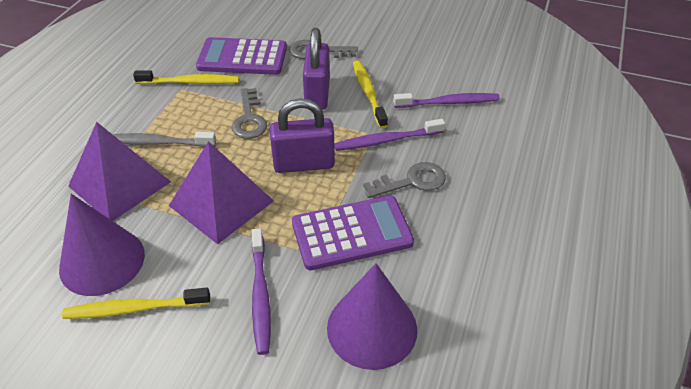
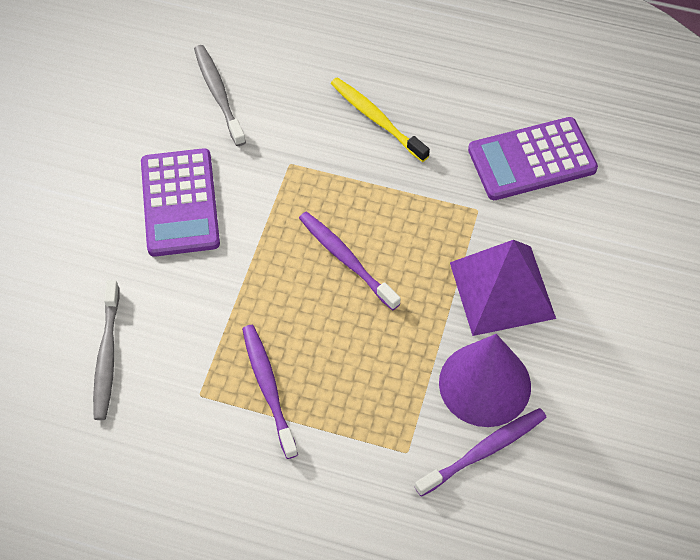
grey key: [231,88,267,139] [289,40,358,59] [363,162,446,198] = 3 -> none = 0
grey toothbrush: [113,132,216,147] = 1 -> [93,280,119,420] [194,45,246,146] = 2
purple cone: [59,194,145,296] [327,263,417,370] = 2 -> [439,334,531,427] = 1
purple padlock: [270,98,335,173] [303,28,330,110] = 2 -> none = 0
purple pyramid: [68,122,171,221] [169,141,274,244] = 2 -> [450,240,556,336] = 1
yellow toothbrush: [62,288,210,319] [133,71,239,84] [353,60,388,128] = 3 -> [330,77,430,162] = 1

